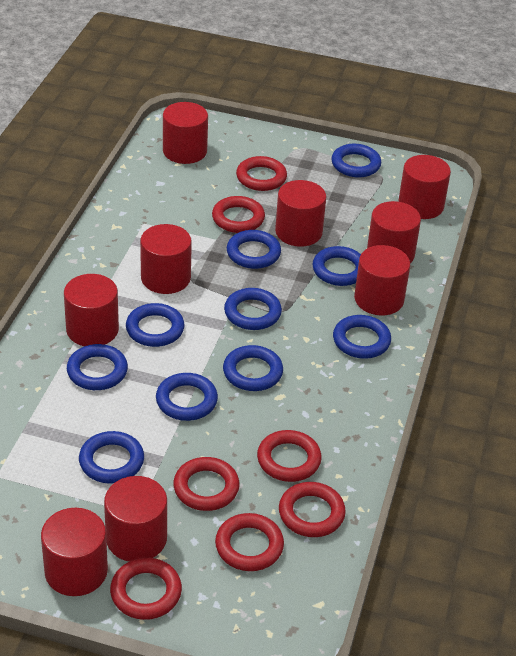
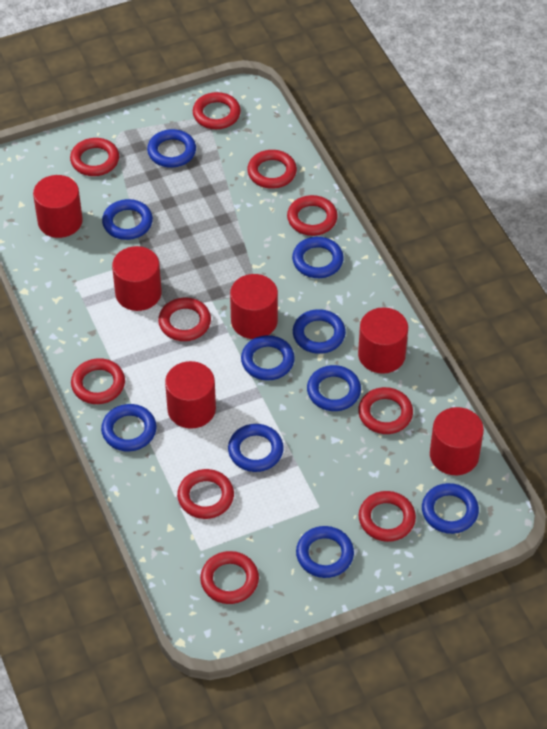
red cylinder: [41,508,108,596] [64,274,119,346] [104,476,167,561] [140,224,192,294] [163,102,208,164] [275,180,326,247] [354,245,410,315] [367,201,421,263] [398,155,451,219] = 9 -> [33,175,83,238] [112,246,162,311] [165,361,216,429] [230,274,278,339] [358,307,408,374] [430,407,484,475] = 6
red ring: [110,558,182,620] [173,457,239,511] [212,196,265,233] [215,513,284,571] [236,156,287,191] [257,430,322,482] [279,482,346,537] = 7 -> [70,138,119,176] [71,358,125,404] [158,297,211,341] [177,469,234,519] [193,92,241,129] [200,551,259,604] [247,150,297,189] [287,195,338,236] [358,387,413,434] [359,491,416,542] = 10

